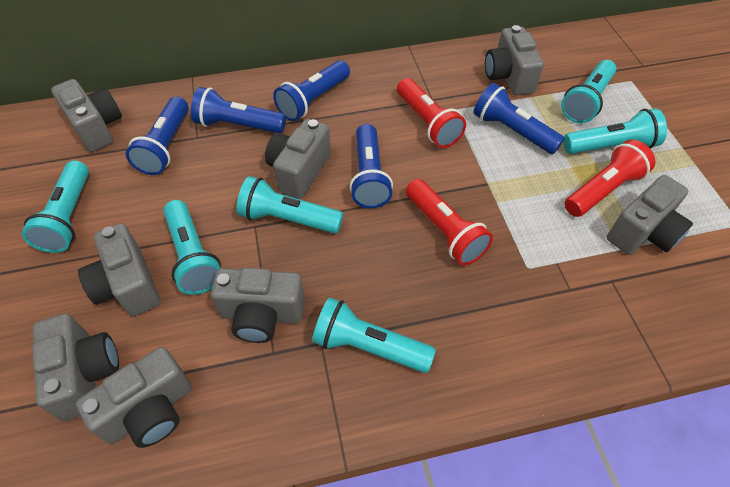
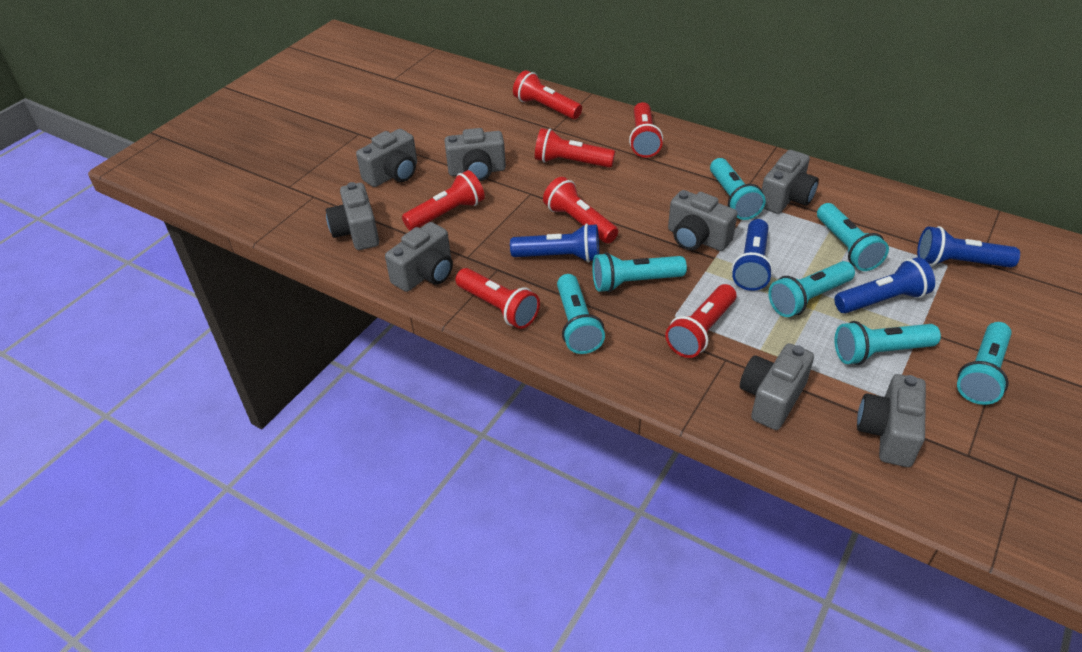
blue flashlight: [126,97,189,175] [191,87,286,133] [273,60,350,121] [350,124,393,208] [473,83,565,154] = 5 -> [510,223,599,262] [732,219,773,291] [834,257,935,313] [917,226,1020,268] = 4
red flashlight: [397,78,466,148] [406,179,493,266] [564,140,655,217] = 3 -> [402,170,485,231] [455,268,540,329] [513,70,582,119] [535,128,615,168] [543,177,618,243] [629,102,663,158] [665,284,736,358] = 7
turquoise flashlight: [21,161,89,253] [163,200,221,295] [237,176,343,234] [312,297,436,373] [561,60,616,123] [563,108,667,154] = 6 -> [557,274,605,354] [592,252,687,292] [710,158,765,220] [768,261,855,317] [817,203,889,271] [834,321,941,365] [957,322,1012,405] = 7

